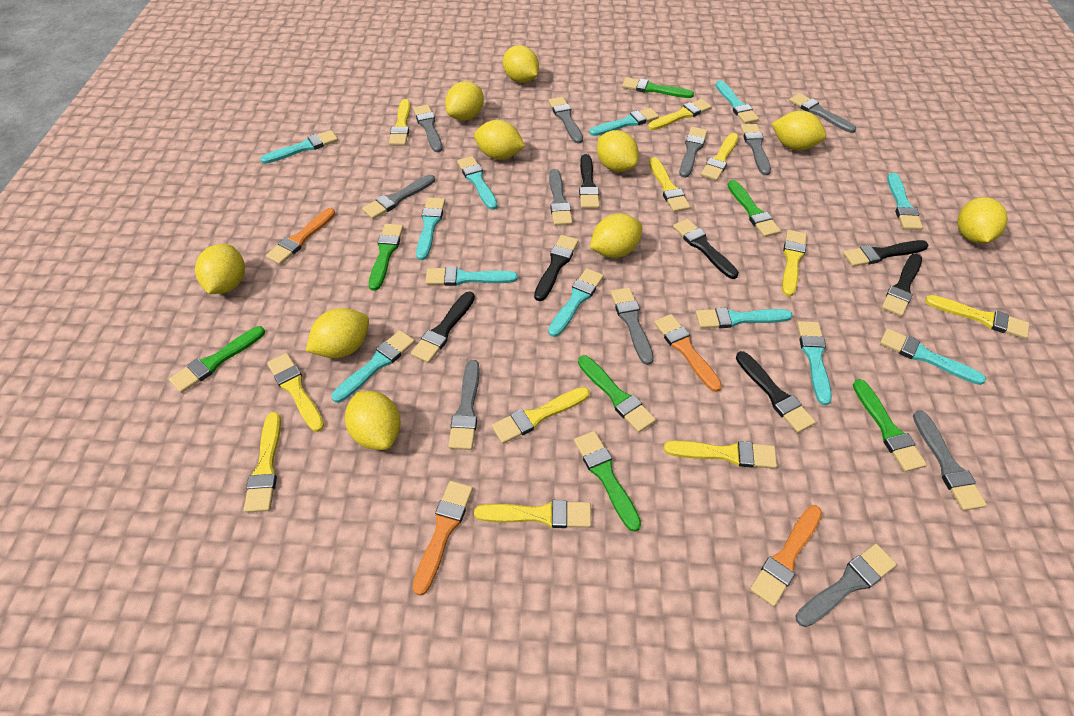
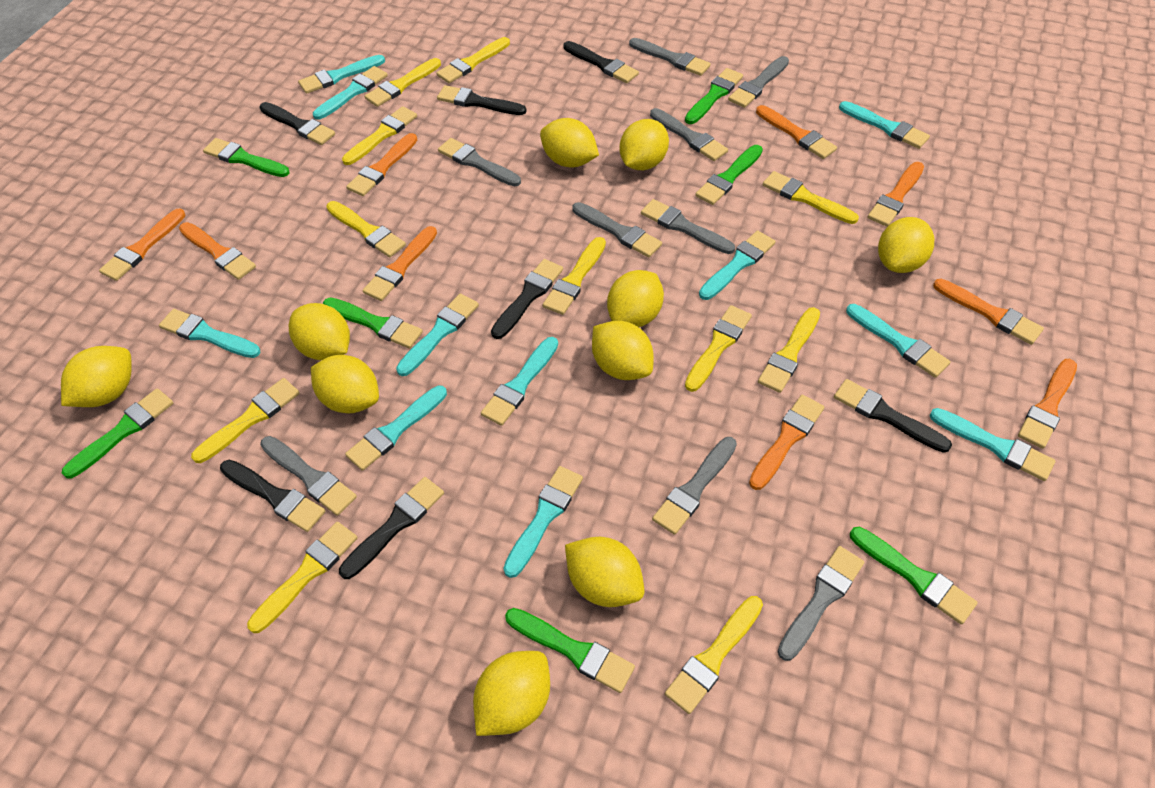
grey brush: [362,175,435,219] [413,105,442,152] [448,360,480,450] [548,97,583,144] [549,169,573,226] [611,287,654,365] [679,127,707,178] [741,124,771,175] [789,93,856,133] [795,544,897,627] [913,410,987,511] = 11 -> [260,436,357,516] [438,138,521,187] [572,202,662,257] [629,38,711,76] [641,199,735,254] [650,108,728,161] [652,437,737,535] [728,56,789,108] [778,546,864,661] = 9
orange brush: [266,208,335,265] [413,481,473,596] [654,314,722,392] [750,505,822,607] = 4 -> [99,209,185,281] [179,222,256,280] [346,133,417,196] [363,226,437,301] [749,395,825,490] [756,105,837,159] [867,162,924,227] [933,279,1044,345] [1018,359,1077,449] = 9
turquoise brush: [260,130,338,164] [331,330,415,403] [416,197,445,260] [426,267,518,286] [457,156,498,210] [548,268,604,337] [589,108,659,136] [696,307,792,328] [716,80,759,124] [797,321,832,405] [880,328,986,385] [887,173,923,230] = 12 -> [159,309,260,358] [298,55,385,94] [313,66,388,120] [345,386,447,471] [396,293,479,376] [481,337,558,426] [503,466,583,578] [699,231,775,300] [839,101,930,149] [846,304,951,378] [930,408,1056,481] = 11

